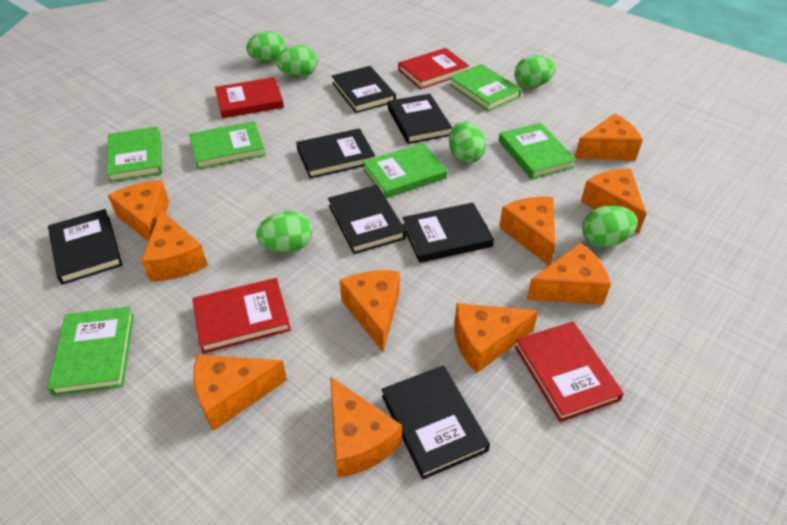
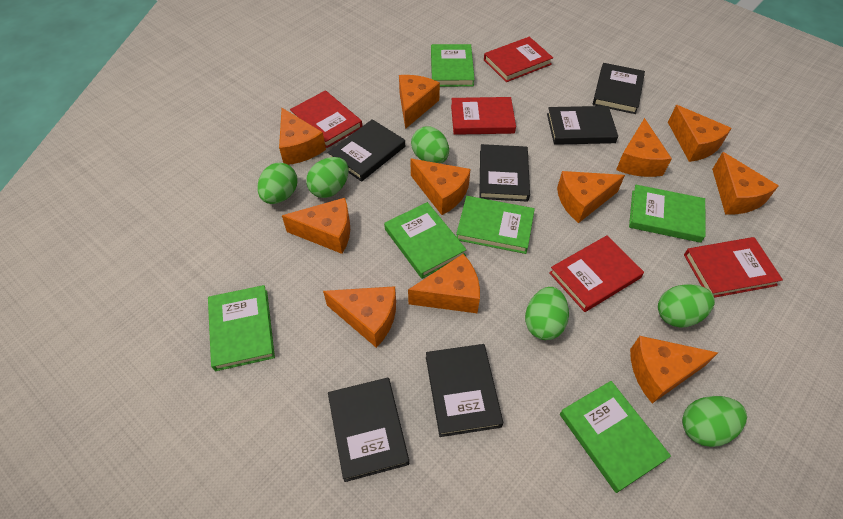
black book: [48,209,122,285] [296,128,375,179] [328,185,406,254] [332,66,396,113] [382,365,490,480] [388,94,452,144] [402,203,494,263] = 7 -> [328,119,405,182] [328,378,409,482] [426,344,503,437] [479,144,530,202] [547,106,618,145] [593,63,645,114] = 6
orange cheese: [108,180,169,242] [141,210,208,281] [193,355,287,431] [330,376,402,477] [340,270,400,352] [454,303,539,373] [499,196,556,265] [526,243,611,305] [575,113,643,160] [581,169,647,234] = 10 -> [279,108,326,165] [282,198,350,254] [323,286,396,348] [399,75,440,129] [408,254,480,313] [410,159,471,215] [557,171,625,223] [616,118,672,177] [630,336,718,403] [668,105,732,162] [712,152,779,214] = 11
red book: [192,278,291,354] [215,77,284,118] [398,48,469,89] [515,322,624,422] = 4 -> [290,90,362,148] [451,97,516,135] [484,37,553,82] [549,235,644,312] [684,237,783,298] = 5

